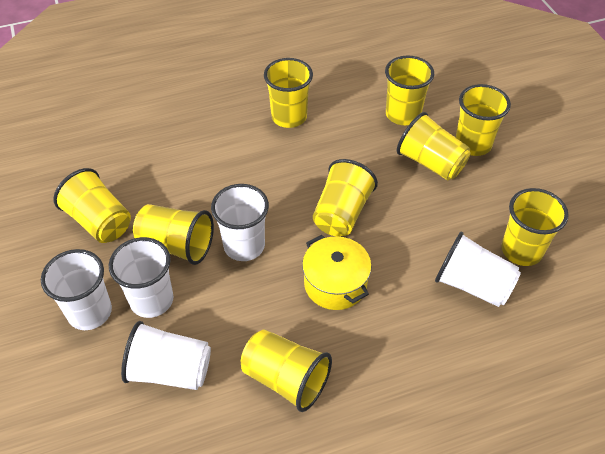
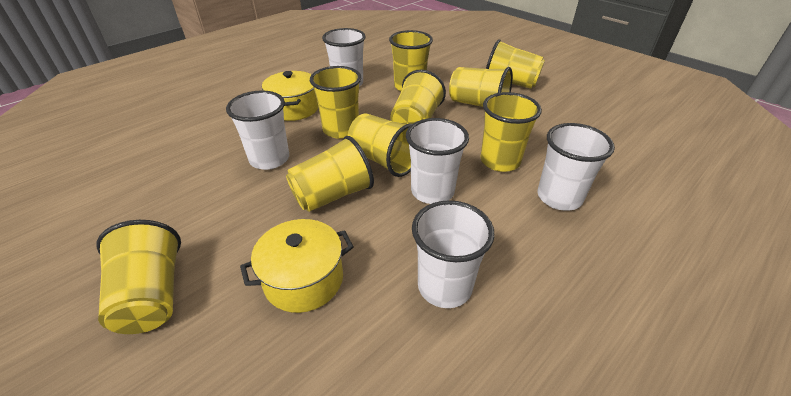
yellow pot: [302,235,372,310] = 1 -> [240,219,354,313] [262,71,318,121] = 2

